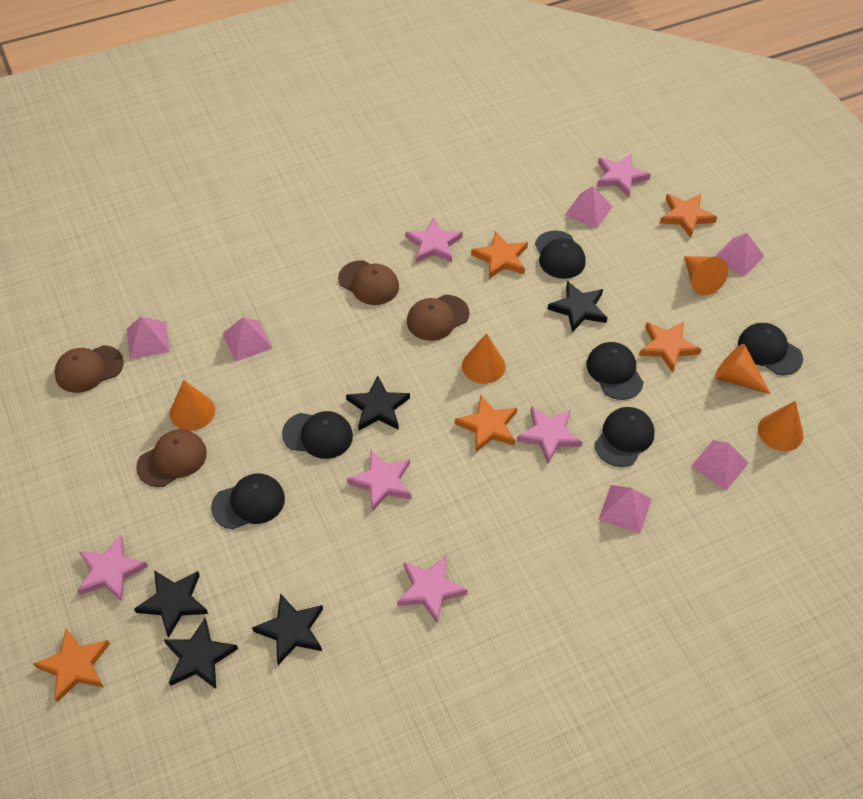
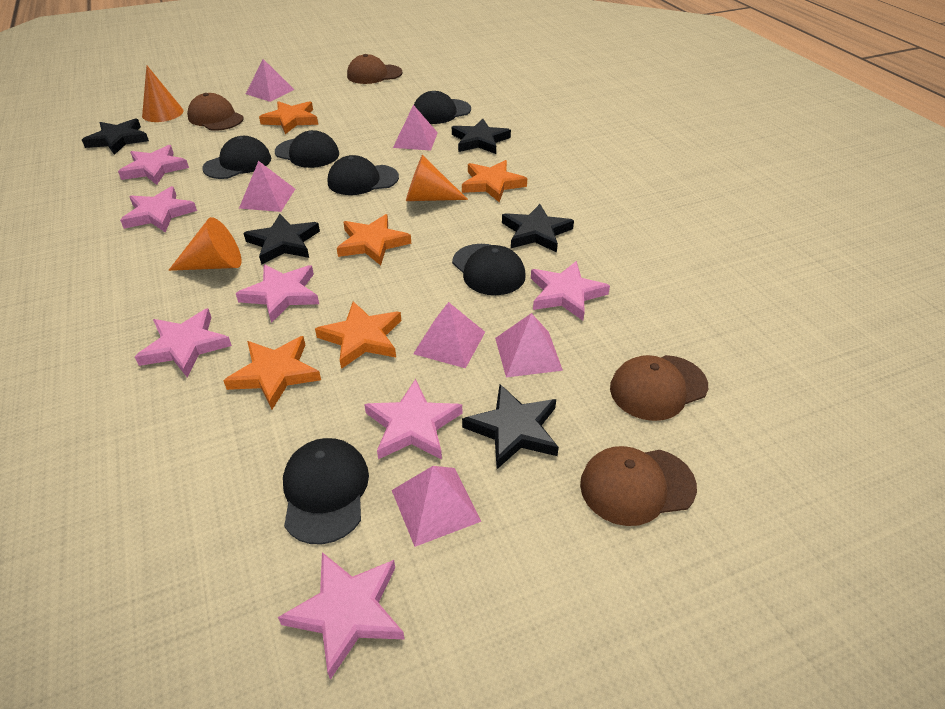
orange cone: [170,380,215,431] [462,333,506,384] [684,256,728,295] [715,344,771,394] [758,401,804,451] = 5 -> [142,65,183,122] [168,217,242,271] [406,155,468,201] = 3
pink star: [77,535,148,602] [347,450,412,511] [397,556,468,623] [405,217,463,263] [516,406,582,464] [597,154,651,197] = 6 -> [118,145,189,185] [120,186,197,232] [135,308,232,377] [236,264,319,323] [278,552,405,680] [364,379,462,460] [531,261,610,321] = 7

